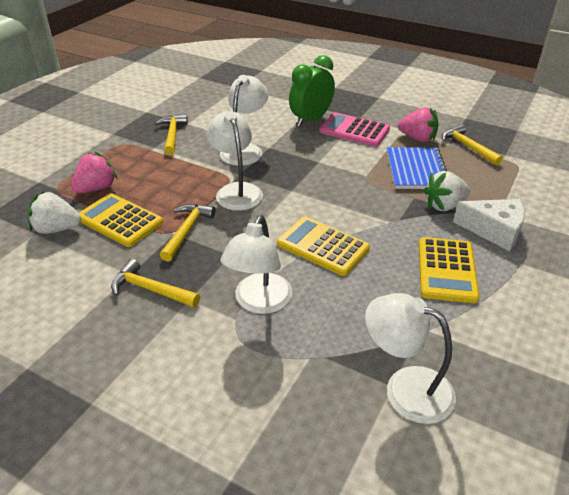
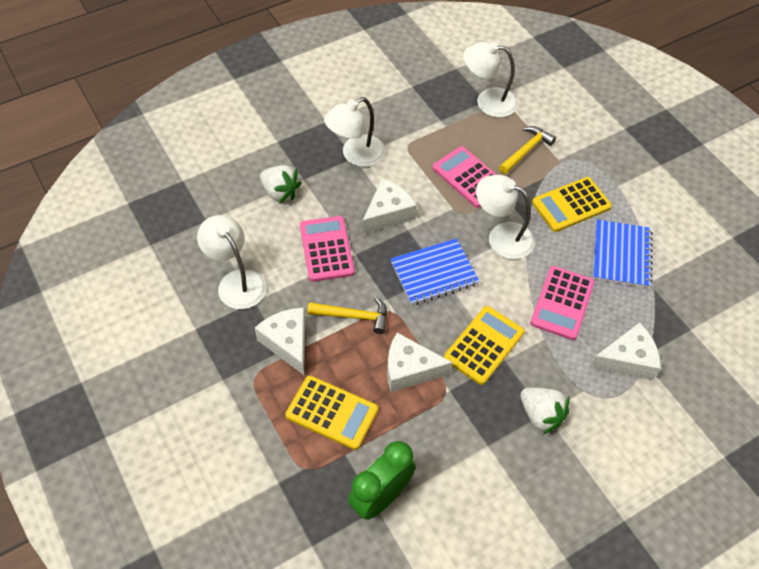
blue notebook: [387,147,447,189] = 1 -> [391,238,480,305] [593,220,653,288] = 2
pink calculator: [319,112,390,146] = 1 -> [300,216,355,282] [432,146,497,208] [530,266,595,340] = 3
pink strawberry: [71,151,118,193] [398,107,438,142] = 2 -> none = 0
white cheese: [453,199,525,251] = 1 -> [255,308,305,375] [363,178,417,234] [387,333,453,392] [590,322,661,380] = 4
yellow hammer: [111,259,200,308] [155,114,188,155] [160,204,216,262] [442,124,503,166] = 4 -> [308,297,387,334] [499,126,556,174] = 2

